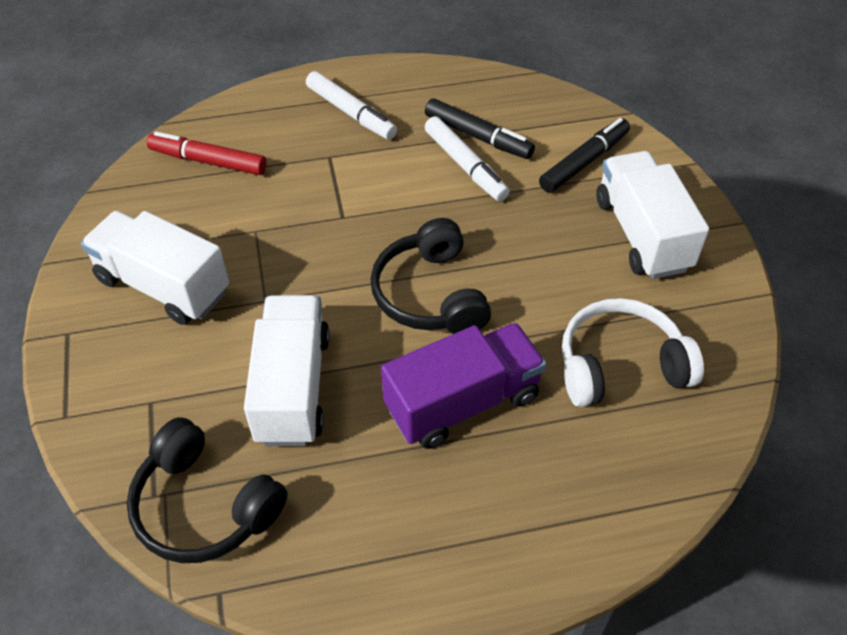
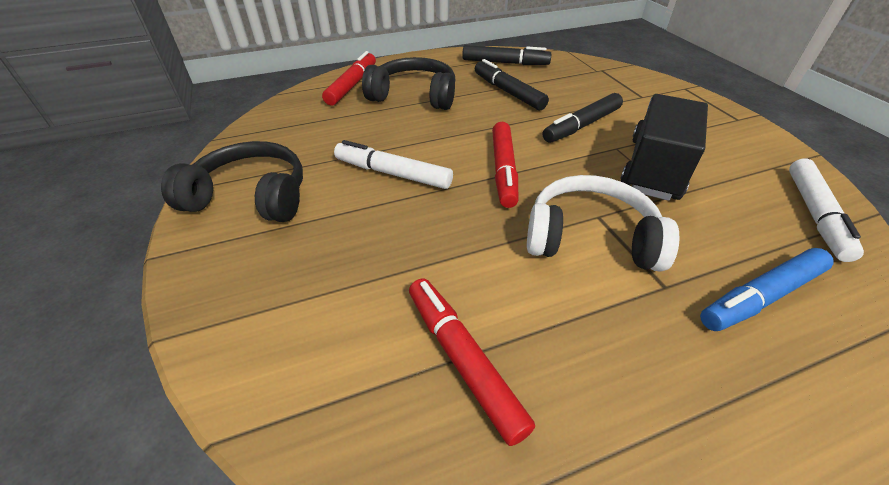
black marker: [425,98,535,159] [539,118,630,193] = 2 -> [462,45,552,65] [475,59,549,110] [542,93,623,143] = 3
black truck: none = 0 -> [620,94,708,201] = 1
blue marker: none = 0 -> [700,248,833,331] = 1
purple truck: [381,323,546,449] = 1 -> none = 0
red marker: [147,131,267,175] = 1 -> [322,51,376,106] [409,278,535,446] [492,122,518,208] = 3
white truck: [81,211,229,325] [244,295,330,446] [596,151,709,279] = 3 -> none = 0

